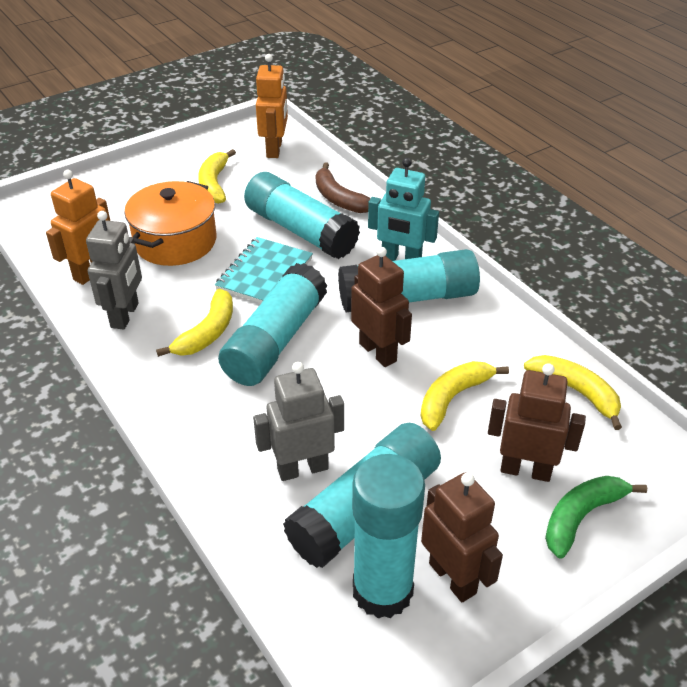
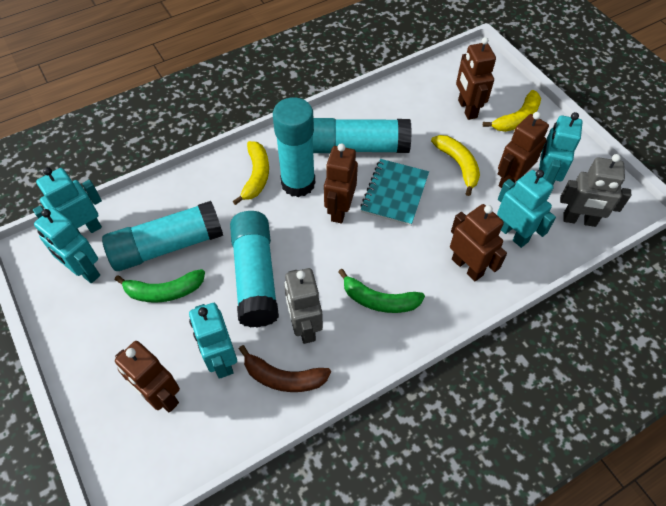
brown robot: [351,247,412,367] [421,472,503,602] [488,363,586,482] = 3 -> [115,341,180,412] [324,143,358,223] [450,204,507,281] [456,37,496,120] [498,112,549,188] = 5
green banana: [545,476,647,559] = 1 -> [115,269,205,303] [338,269,425,313] = 2
orange pot: [124,181,216,266] = 1 -> none = 0
orange robot: [46,170,110,285] [256,54,288,158] = 2 -> none = 0
turquoise glue stick: [218,263,328,386] [244,172,360,259] [283,423,441,568] [338,249,480,312] [352,454,425,619] = 5 -> [102,201,223,271] [230,211,279,328] [273,97,315,197] [313,118,412,153] = 4
turquoise robot: [368,158,439,261] = 1 -> [33,167,102,234] [34,208,100,283] [189,303,237,379] [497,170,556,248] [539,112,583,185] = 5
yellow banana: [156,289,233,357] [198,149,236,204] [421,361,509,431] [524,355,622,430] = 4 -> [233,141,269,205] [431,135,480,196] [483,90,541,132] = 3

